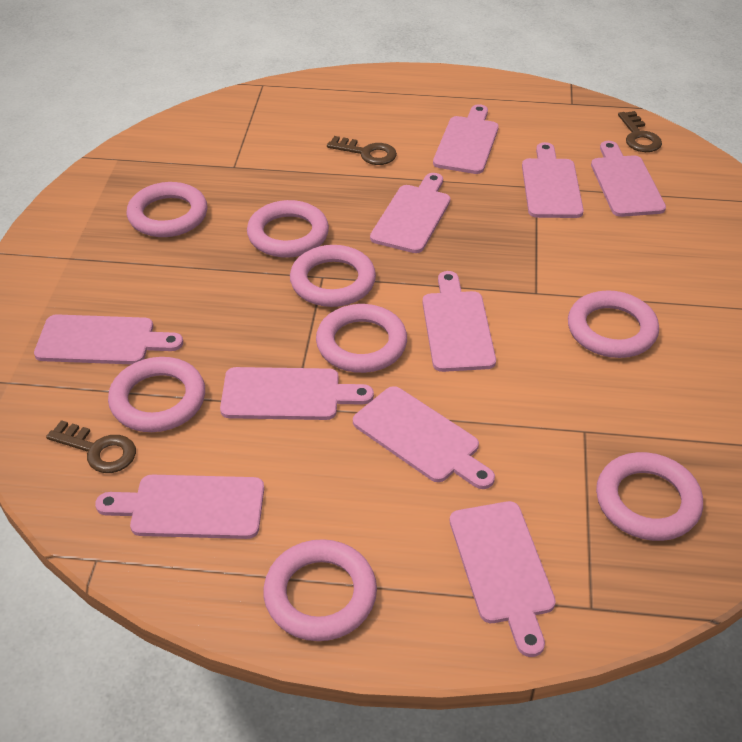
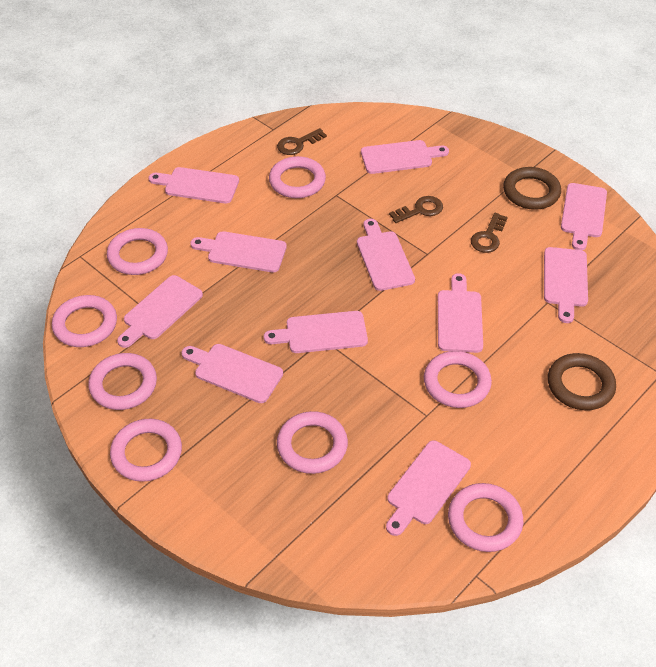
brown ring: none = 0 -> [503,167,561,210] [548,353,616,410] = 2
pink cutting board: [34,314,183,364] [95,475,264,539] [220,367,374,420] [353,386,495,489] [370,173,450,253] [423,271,496,372] [433,104,499,174] [450,501,556,657] [522,142,584,218] [591,141,666,217] = 10 -> [117,275,203,348] [149,167,239,204] [182,344,283,403] [190,231,287,272] [264,311,368,353] [357,219,415,291] [361,140,449,174] [386,440,471,536] [438,273,483,353] [544,247,588,323] [561,183,607,250] = 11

